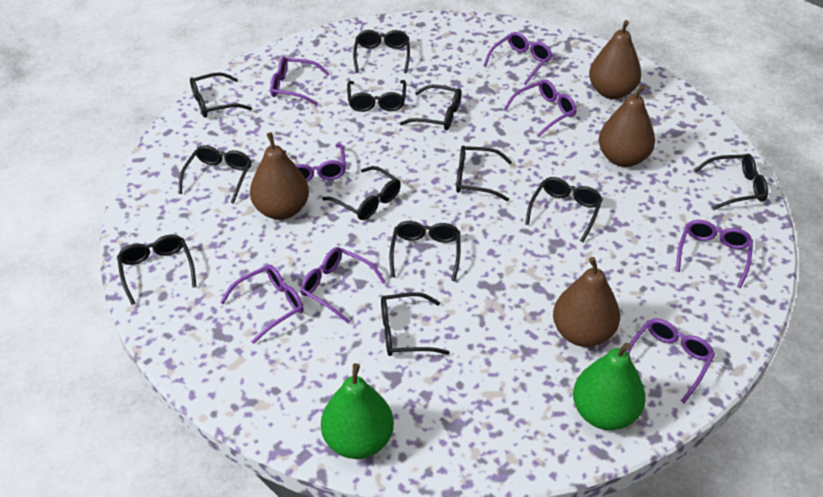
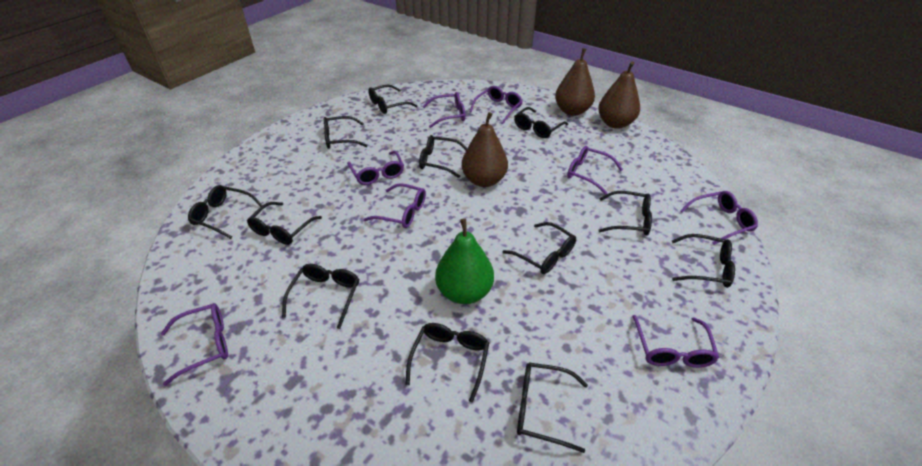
brown pear: [250,132,309,220] [553,257,620,347] [589,20,642,99] [599,84,655,167] = 4 -> [462,112,508,187] [555,48,595,116] [598,61,640,129] = 3
green pear: [321,363,394,459] [573,343,646,430] = 2 -> [435,218,494,304] = 1

